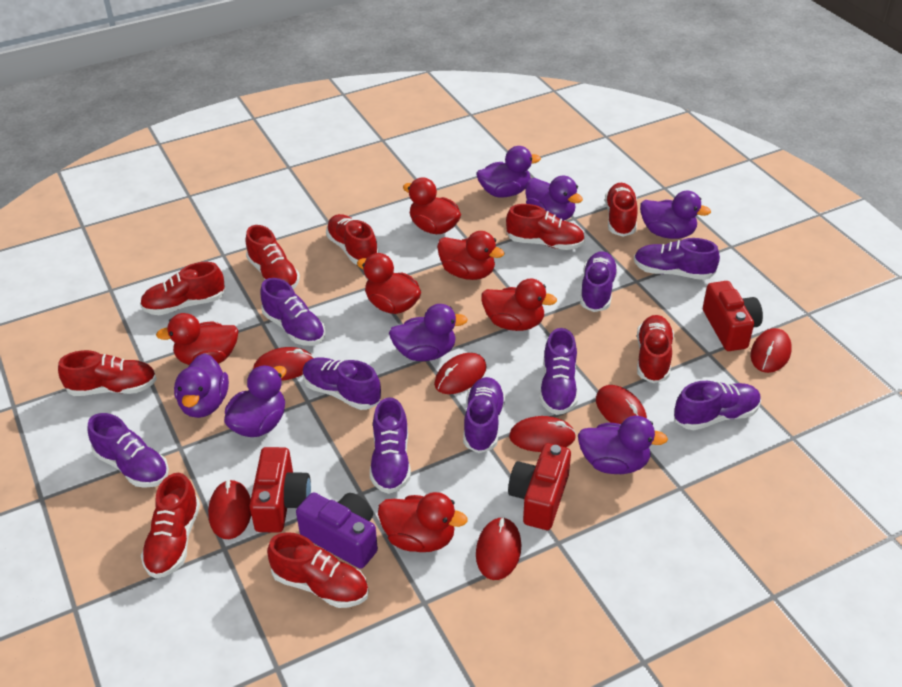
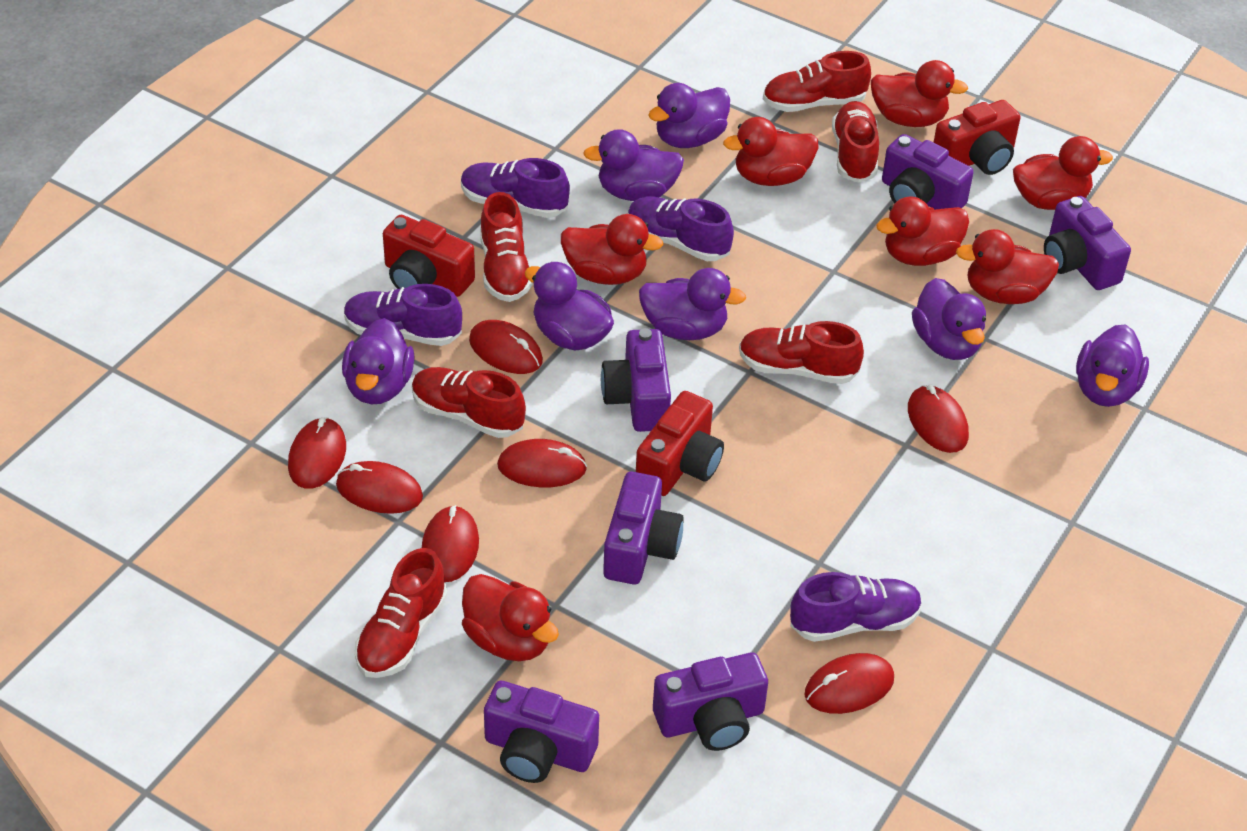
purple camera: [296,492,378,569] = 1 -> [484,681,599,783] [601,328,671,432] [603,472,684,584] [653,652,768,751] [882,134,974,209] [1044,196,1131,290] = 6
purple shoe: [87,413,169,488] [260,278,325,346] [303,357,381,410] [370,397,411,494] [463,377,505,453] [539,328,578,415] [580,251,618,312] [634,238,720,280] [674,381,761,430] = 9 -> [344,284,462,346] [461,158,570,218] [628,196,734,261] [790,572,922,642] = 4
red duck: [156,313,239,365] [357,253,421,314] [378,492,468,552] [403,177,461,234] [437,231,505,280] [481,278,557,331] = 6 -> [462,574,559,661] [561,214,663,285] [723,117,818,186] [871,60,968,127] [876,196,969,266] [956,229,1059,304] [1013,136,1113,210] = 7
red shoe: [58,350,157,396] [140,262,225,315] [141,473,200,579] [246,225,300,289] [267,532,369,608] [326,214,379,265] [506,204,585,250] [605,183,638,237] [637,315,674,383] = 9 -> [355,548,447,678] [412,367,526,438] [480,192,533,302] [739,321,864,384] [763,51,871,112] [832,101,879,183] = 6

